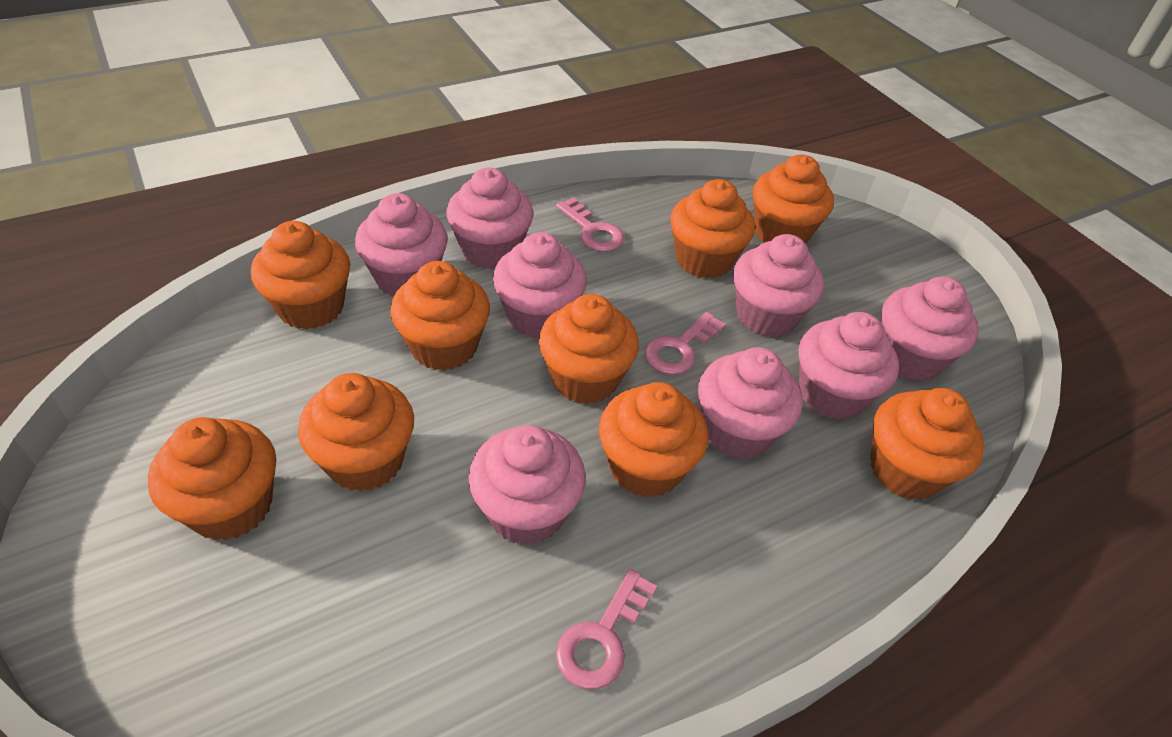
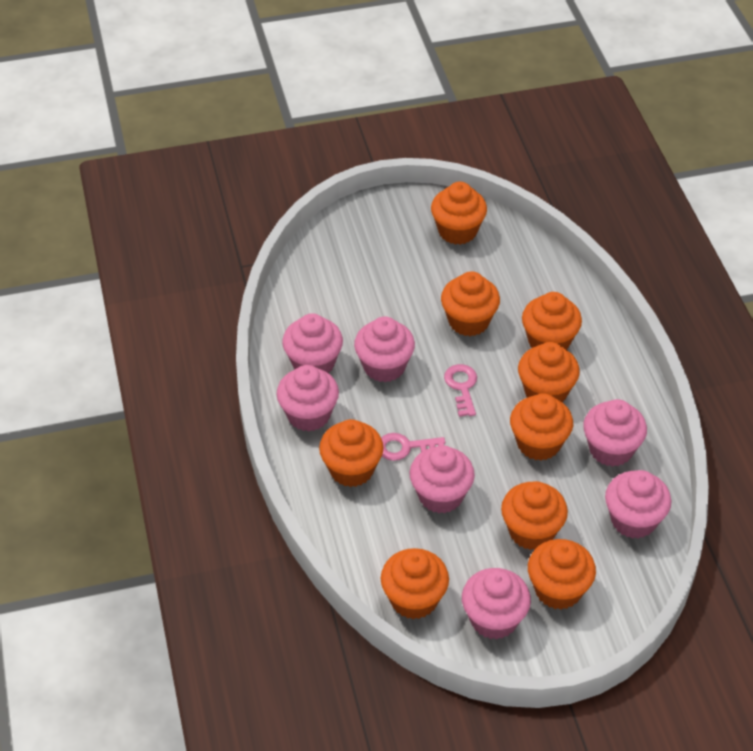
pink cupcake: [355,193,448,296] [446,168,533,269] [468,425,586,545] [493,232,587,338] [698,347,803,459] [733,234,824,337] [799,312,899,420] [881,277,979,381] = 8 -> [277,365,339,432] [282,313,343,373] [354,317,415,382] [410,445,475,513] [462,568,531,640] [583,399,647,467] [605,470,671,539] = 7
pink key: [556,197,624,252] [556,569,657,689] [645,312,726,375] = 3 -> [381,433,445,461] [444,364,477,417] = 2

